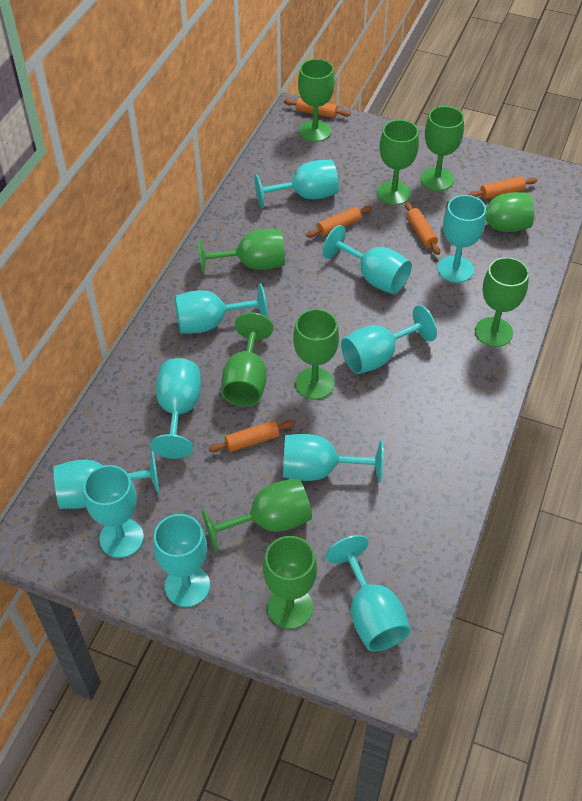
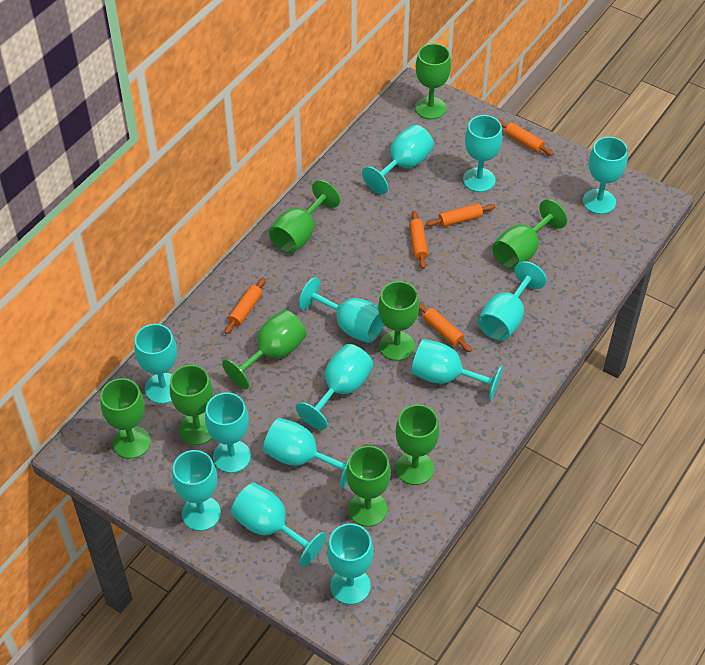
green goblet: [198,229,285,275] [202,478,312,552] [221,312,273,407] [263,536,317,629] [293,309,339,400] [298,59,335,142] [377,120,419,205] [420,106,464,191] [446,192,534,232] [475,257,529,347] = 10 -> [100,378,151,459] [170,365,213,445] [222,310,307,389] [269,180,340,254] [346,446,391,527] [378,281,419,361] [396,404,439,485] [415,44,451,119] [492,199,567,270] = 9
turquoise goblet: [53,451,160,509] [83,465,144,558] [150,358,201,459] [153,514,210,607] [175,283,267,334] [254,160,339,208] [283,434,384,483] [323,225,412,294] [326,535,411,652] [341,305,437,374] [437,195,486,283] = 11 -> [134,324,177,404] [172,450,221,531] [205,392,251,473] [231,483,326,567] [263,418,349,488] [296,344,373,430] [299,277,384,343] [327,523,373,605] [362,125,434,194] [411,339,503,401] [463,115,502,192] [478,261,547,341] [583,137,628,214] = 13

